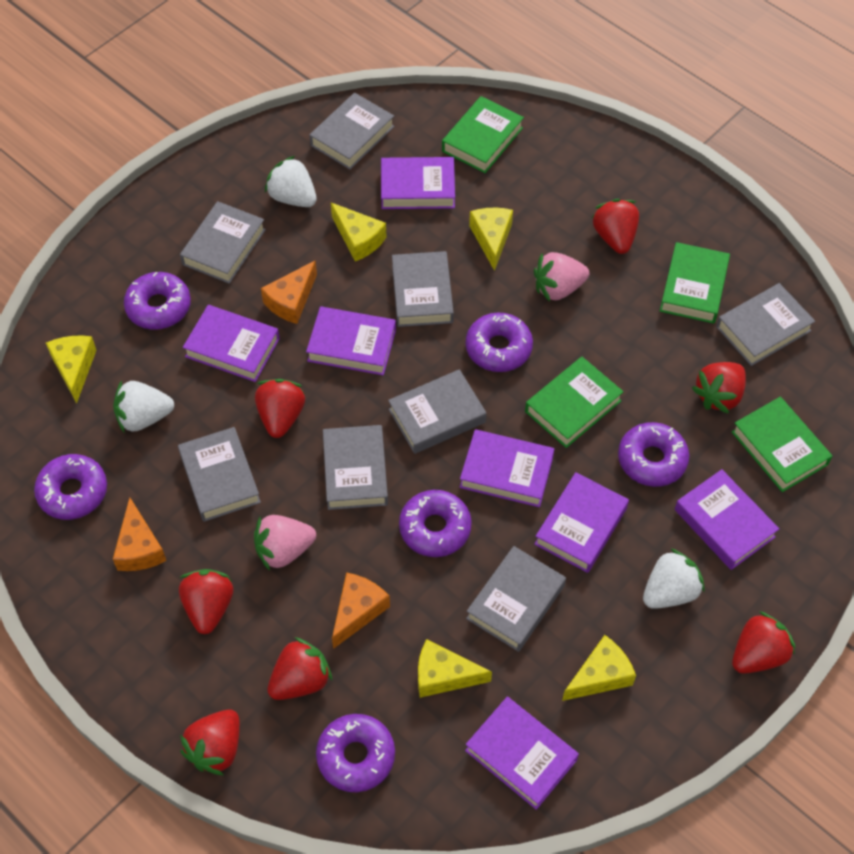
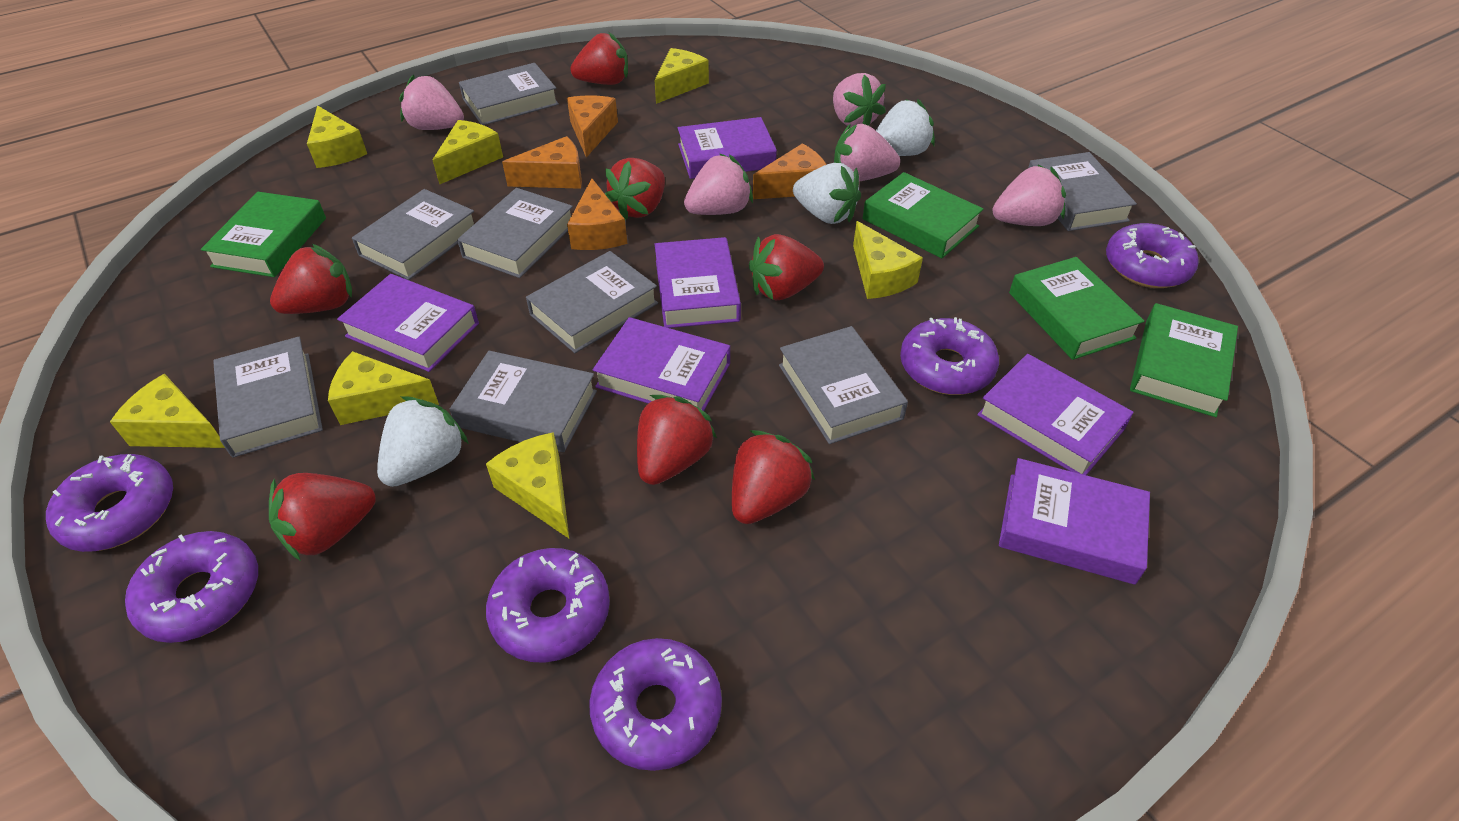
orange cheese: [113,497,167,571] [261,260,317,324] [332,572,390,649] = 3 -> [502,136,582,189] [567,95,618,157] [567,178,627,250] [753,143,827,199] = 4
pink strawberry: [254,515,316,571] [534,252,589,302] = 2 -> [399,75,464,130] [684,153,753,215] [833,73,886,127] [834,123,900,181] [993,164,1066,226] = 5
purple book: [183,305,280,382] [306,306,396,375] [381,157,455,209] [460,429,554,507] [465,697,579,810] [534,472,629,573] [675,469,779,570] = 7 -> [337,274,479,372] [593,317,730,411] [655,237,741,328] [678,117,777,179] [977,354,1134,475] [999,458,1150,585] = 6
yellow cheese: [46,336,97,404] [331,203,386,261] [418,639,492,698] [469,208,513,271] [562,635,636,701] = 5 -> [110,374,225,448] [307,105,367,168] [328,351,439,425] [433,120,503,185] [486,432,569,538] [654,48,709,104] [853,221,923,299] = 7

